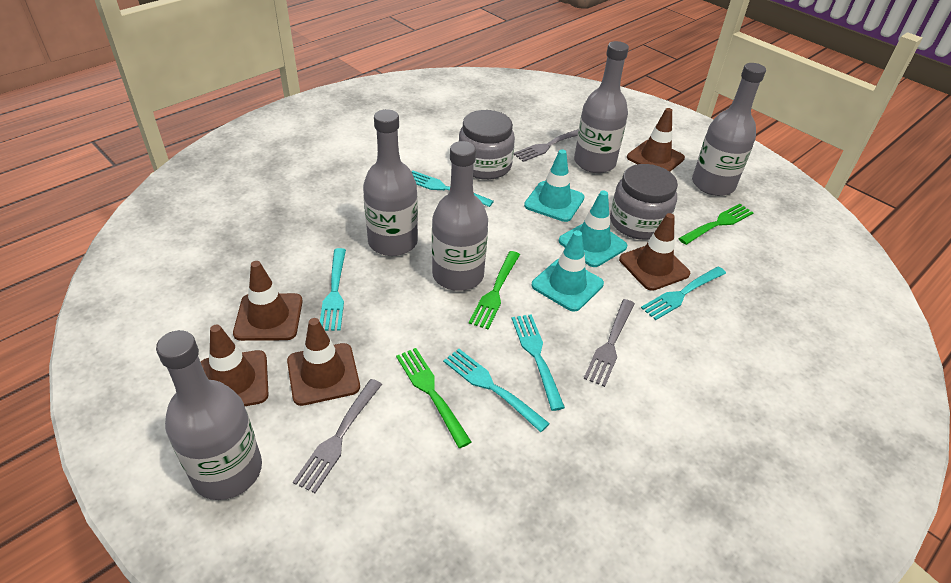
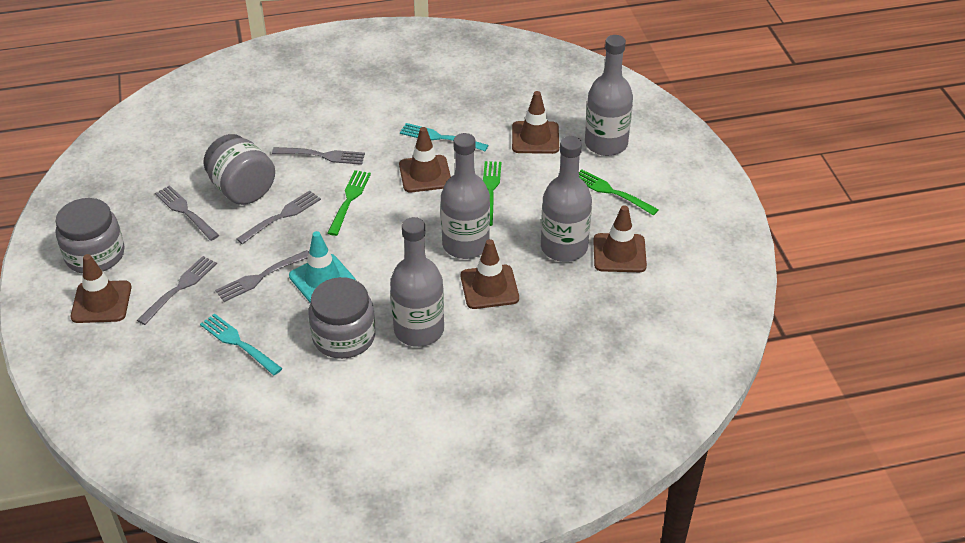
grey bottle: [156,330,262,500] [363,109,418,256] [432,141,488,291] [574,41,629,173] [692,63,766,196] = 5 -> [390,217,444,347] [441,133,490,259] [541,136,592,262] [585,35,633,156] = 4
grey fork: [293,379,382,493] [514,129,579,162] [584,299,635,387] = 3 -> [137,256,217,325] [155,185,219,241] [215,250,309,302] [236,190,321,244] [272,147,365,165] = 5
grey jar: [459,110,515,180] [610,164,678,240] = 2 -> [55,198,125,274] [203,134,275,205] [309,277,376,359] = 3
turquoise fork: [320,248,346,331] [412,171,494,207] [443,349,550,432] [512,314,565,411] [641,266,726,320] = 5 -> [200,313,283,376] [400,123,488,151] = 2
turquoise traffic cone: [524,149,585,222] [532,230,604,312] [559,190,627,267] = 3 -> [289,231,356,303] = 1

